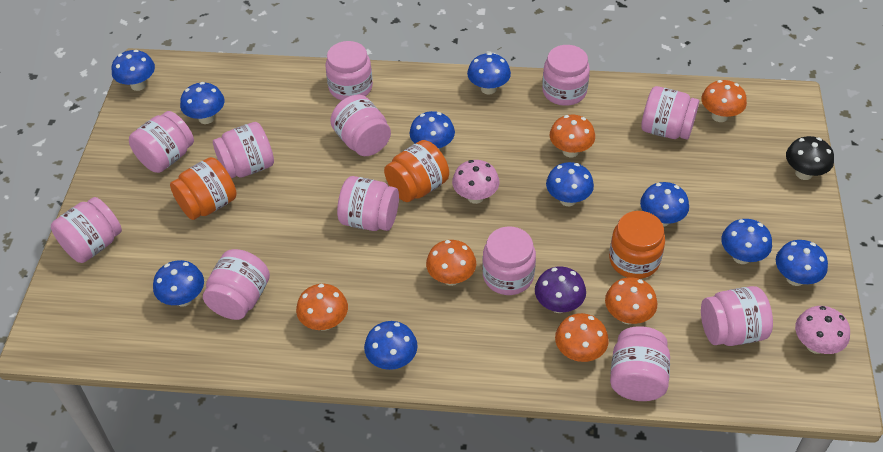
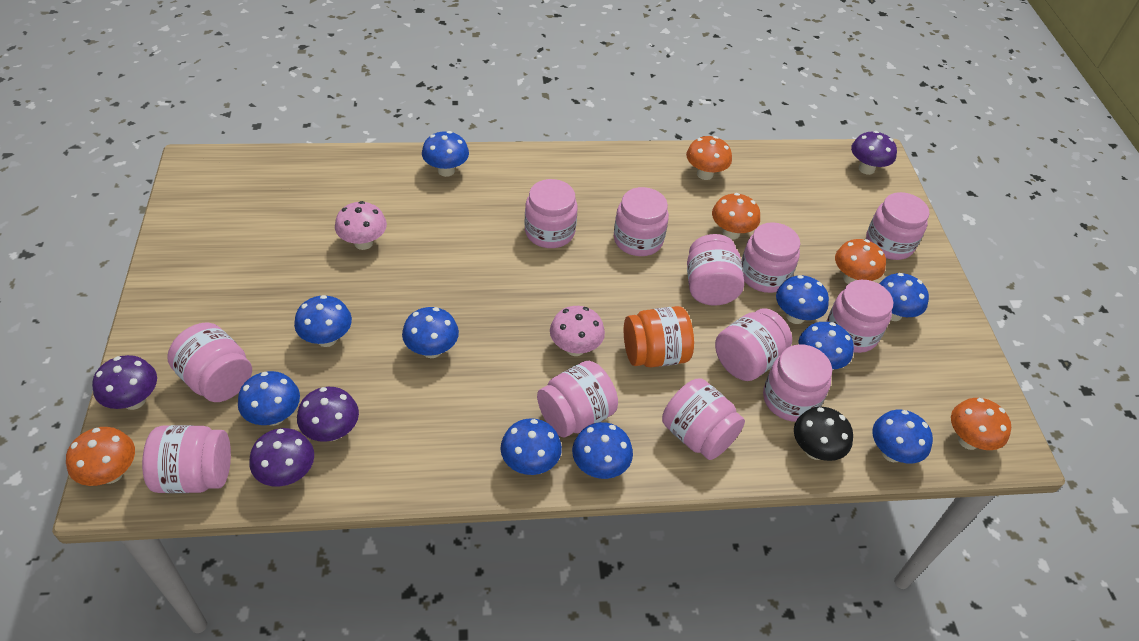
orange jar: [170,157,237,220] [384,140,449,202] [609,211,665,279] = 3 -> [624,306,694,367] = 1
orange mushroom: [296,284,348,331] [426,240,476,286] [550,114,595,157] [555,313,609,362] [605,277,657,324] [701,80,747,122] = 6 -> [66,427,135,486] [686,136,732,180] [712,193,760,240] [835,239,886,284] [951,398,1011,450] = 5
purple mushroom: [535,267,586,313] = 1 -> [92,355,157,410] [249,428,314,487] [297,387,359,442] [851,131,897,175] = 4

